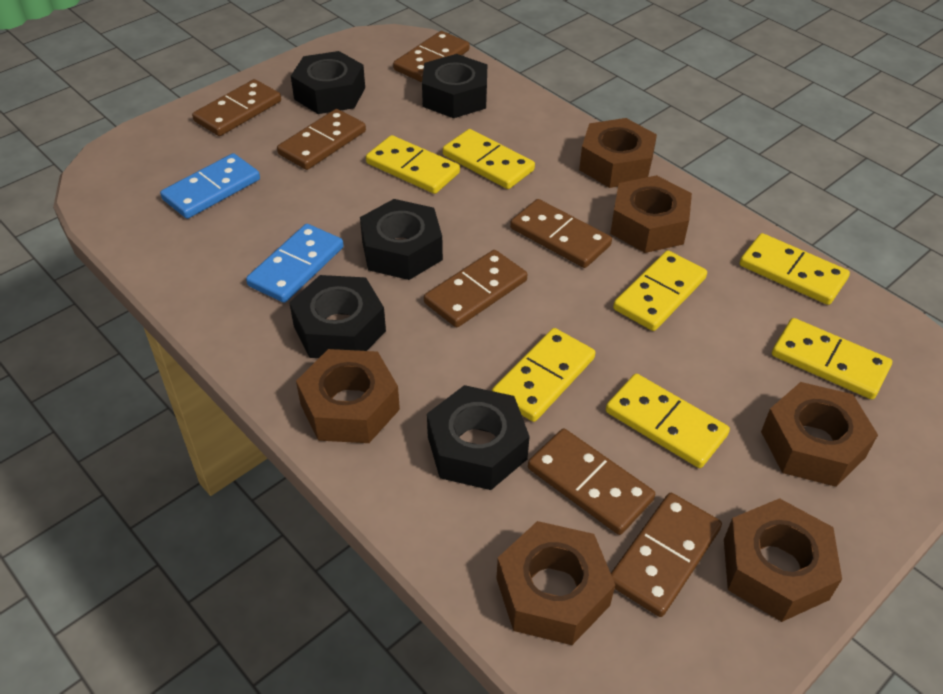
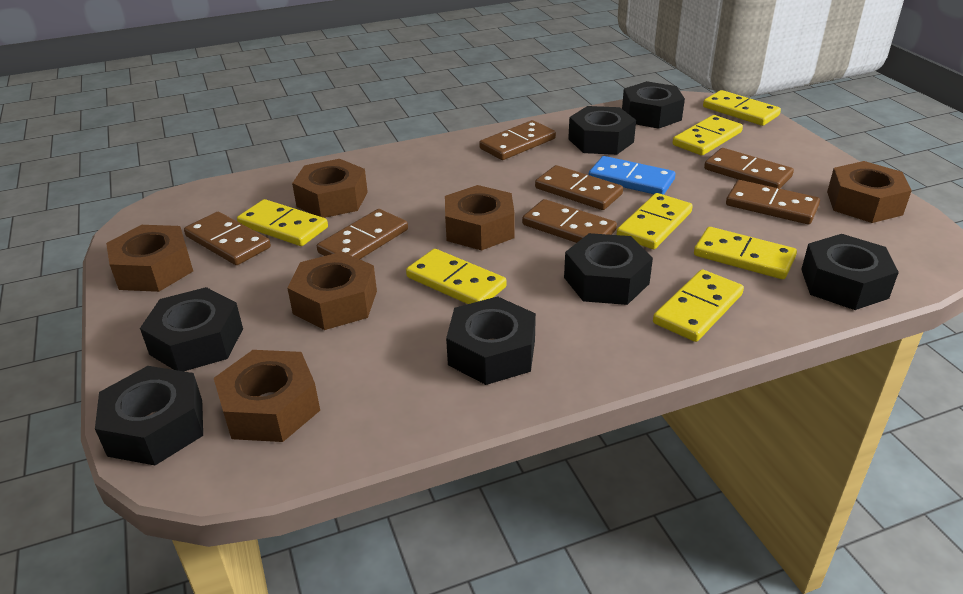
black nut: [289,275,386,358] [291,51,365,114] [360,199,443,280] [422,54,487,118] [427,385,530,490] = 5 -> [95,366,203,465] [140,287,243,371] [446,296,536,385] [564,233,653,305] [568,106,636,155] [622,81,685,129] [801,234,899,310] = 7
blue domino: [160,153,260,219] [246,224,344,303] = 2 -> [589,156,675,195] = 1

